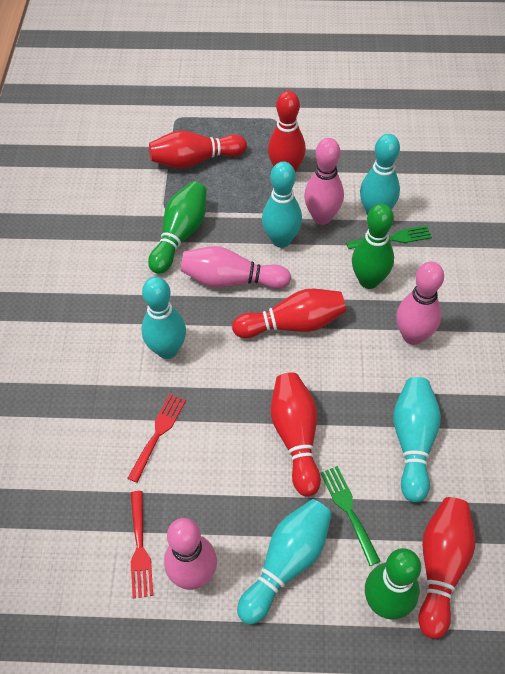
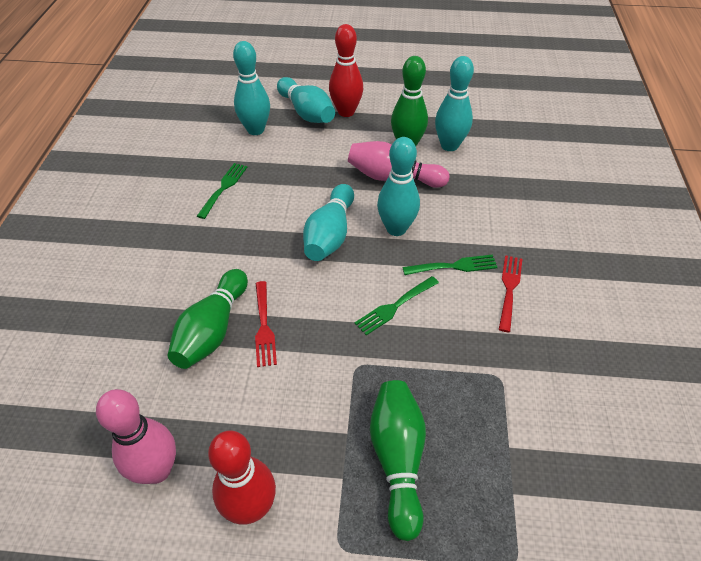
green fork: [321,466,381,566] [346,226,432,249] = 2 -> [197,163,247,219] [355,276,439,336] [403,255,498,275] = 3
pink bowling pin: [164,518,217,590] [181,246,291,289] [304,138,344,225] [396,262,444,345] = 4 -> [96,389,176,484] [348,141,449,188] = 2
red bowling pin: [149,131,247,169] [232,289,346,338] [268,91,306,172] [271,372,321,496] [418,497,475,639] = 5 -> [208,430,276,525] [329,24,363,117] = 2

